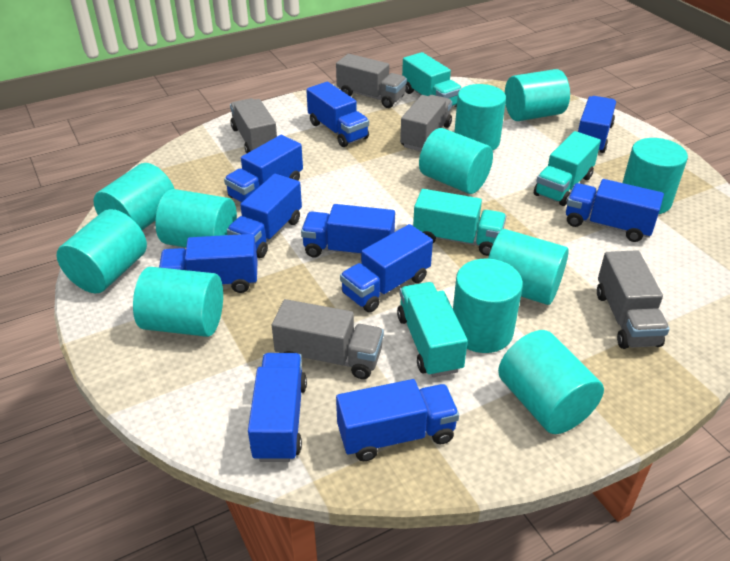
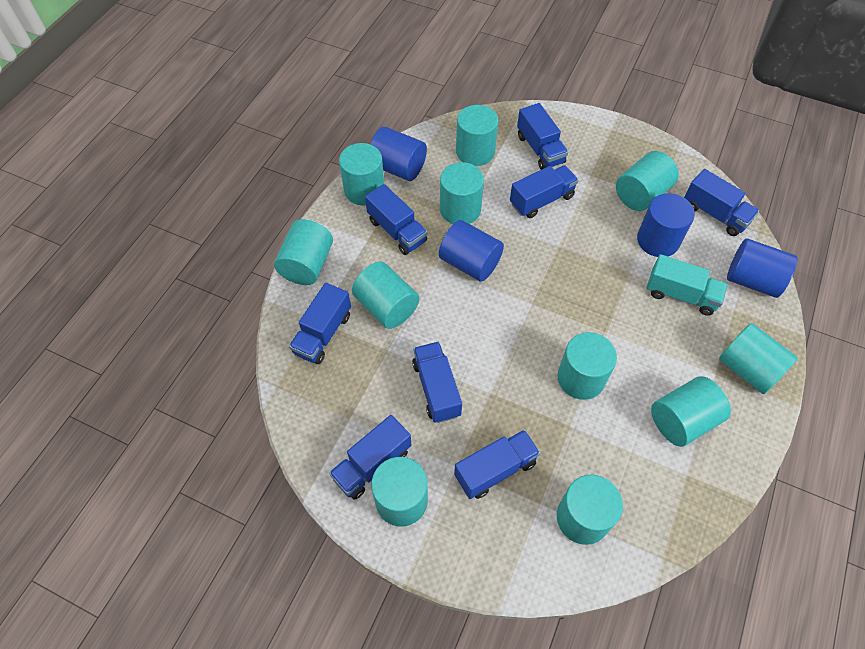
blue cylinder: none = 0 -> [370,127,427,181] [439,220,504,282] [637,193,695,257] [727,239,798,298] = 4
blue truck: [159,234,258,293] [224,135,303,203] [227,174,302,258] [248,353,307,462] [301,204,395,258] [306,82,369,147] [336,379,459,461] [340,224,433,313] [566,179,664,242] [578,96,616,153] = 10 -> [289,283,351,364] [329,415,411,500] [365,184,427,255] [412,342,462,423] [454,430,540,499] [510,165,579,218] [517,103,568,170] [684,169,759,236] = 8
grey truck: [230,98,277,153] [272,299,384,379] [336,54,407,108] [400,95,452,151] [597,250,670,349] = 5 -> none = 0
turquoise truck: [397,282,468,377] [402,52,462,107] [413,189,506,256] [534,131,601,206] = 4 -> [647,254,728,316] = 1

